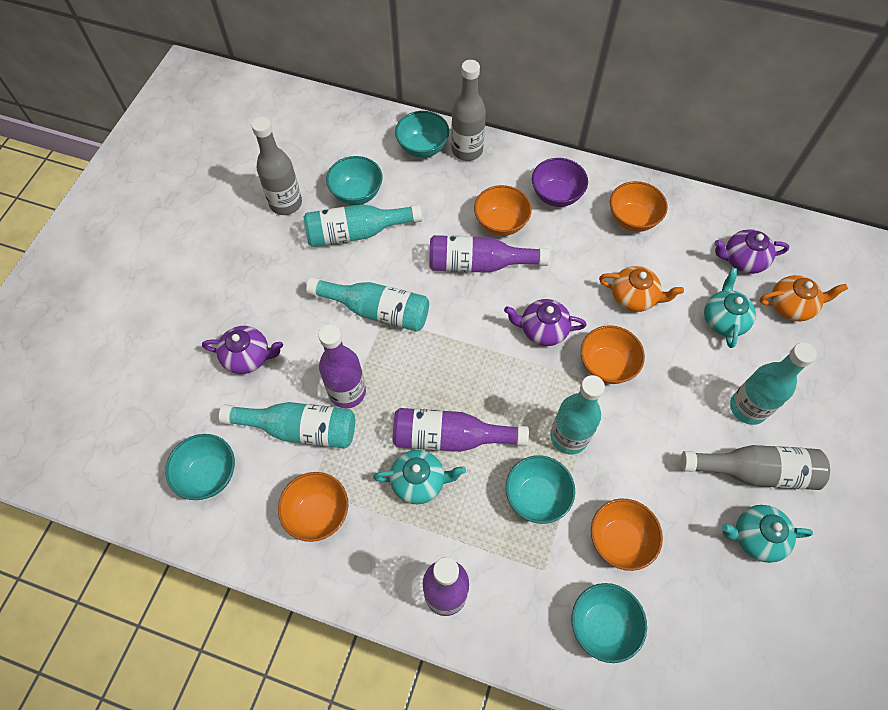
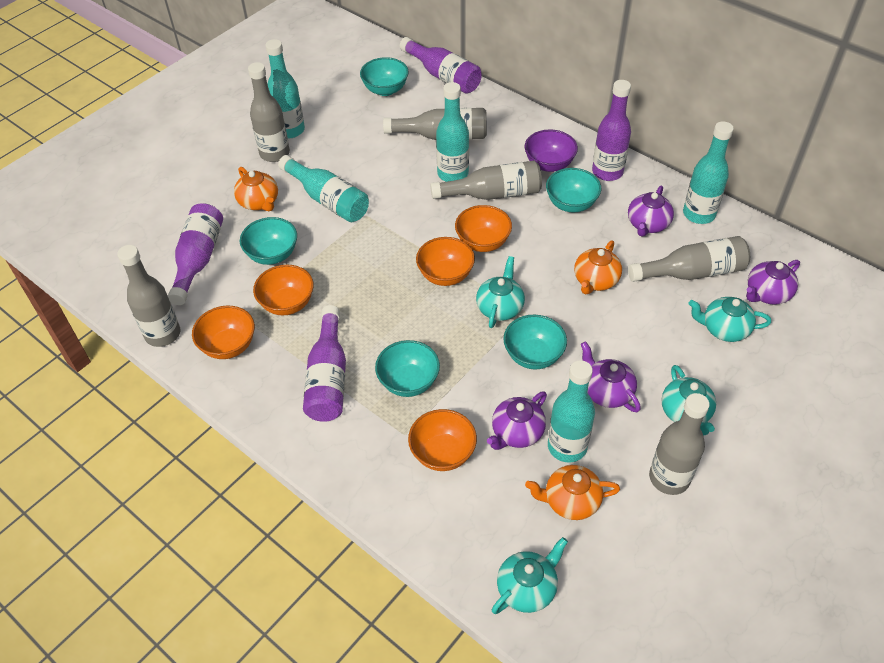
grey bottle: [251,117,302,215] [451,60,486,161] [681,445,830,490] = 3 -> [117,245,180,347] [248,62,290,162] [383,108,487,140] [430,161,542,200] [628,236,750,282] [649,393,710,495] = 6
orange teapot: [599,266,684,312] [760,275,848,321] = 2 -> [234,167,278,211] [525,465,620,520] [574,240,622,294] = 3
purple teapot: [202,326,283,374] [504,299,587,346] [714,229,789,274] = 3 -> [487,391,547,450] [581,341,641,412] [628,186,674,237] [746,260,800,305] = 4
turquoise teapot: [373,450,466,504] [704,268,756,348] [722,505,813,563] = 3 -> [476,256,525,328] [492,537,568,614] [662,365,716,436] [689,297,771,342] = 4

